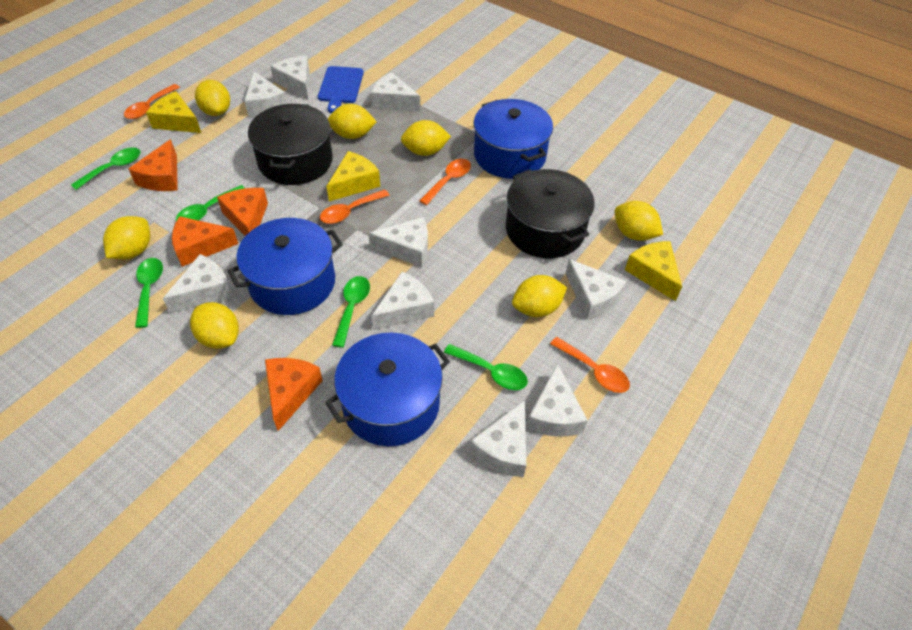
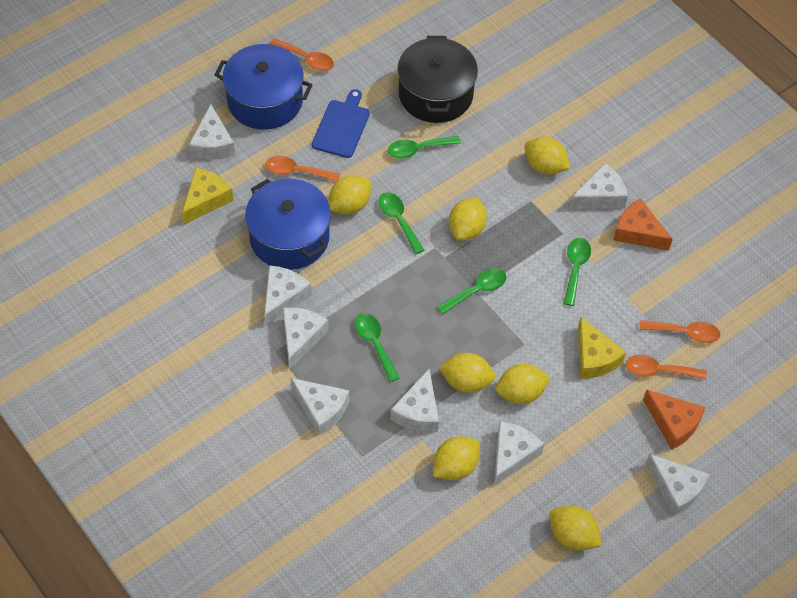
black pot: [248,104,333,185] [506,169,595,258] = 2 -> [397,36,478,123] = 1
blue pot: [228,218,343,315] [325,333,450,446] [474,99,553,179] = 3 -> [215,44,313,130] [245,179,331,270] = 2
orange cheese: [128,139,178,191] [172,216,238,267] [217,188,268,236] [265,358,323,431] = 4 -> [614,198,673,251] [643,389,705,450] = 2
white cheese: [163,254,233,313] [244,71,287,116] [271,56,310,99] [368,217,428,267] [371,72,421,112] [371,271,434,330] [470,400,526,477] [526,363,588,437] [565,259,627,320] = 9 -> [189,104,235,160] [264,265,311,326] [283,307,329,370] [291,378,349,436] [390,369,439,432] [494,421,544,486] [570,163,628,209] [646,454,709,517] = 8
yellow cheese: [146,91,201,133] [327,151,380,201] [625,241,682,301] = 3 -> [182,168,233,225] [578,317,626,379] = 2

